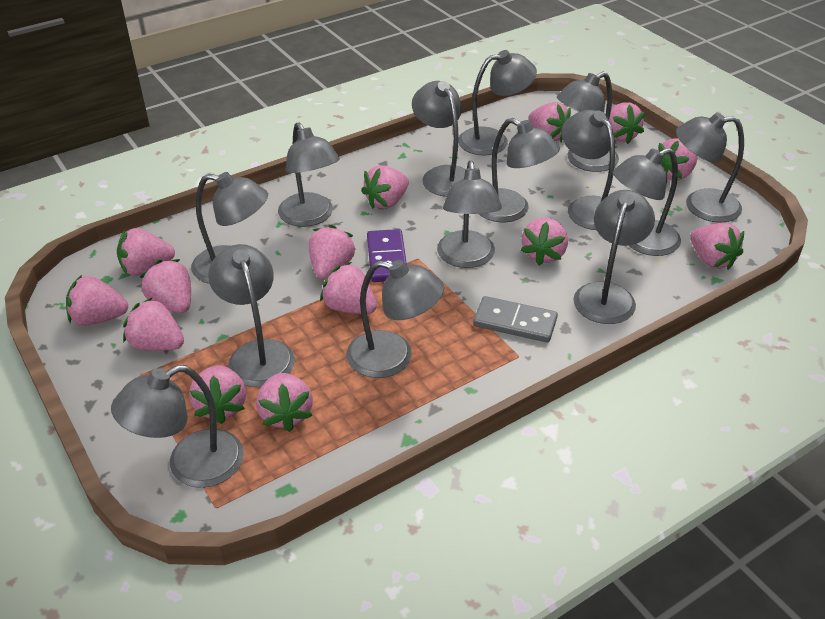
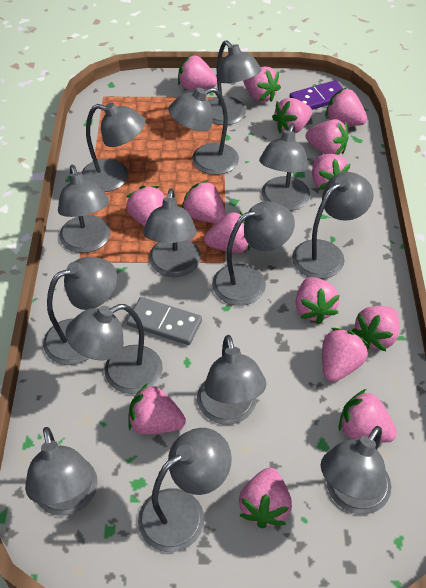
pink strawberry: [66,275,128,326] [117,228,175,276] [123,297,184,351] [140,259,191,313] [189,365,246,424] [256,373,313,432] [309,225,356,280] [320,262,377,314] [361,165,409,209] [520,218,568,266] [528,102,571,142] [609,103,645,144] [658,138,698,180] [690,223,744,270] = 14 -> [126,186,165,227] [128,383,186,435] [178,55,217,90] [182,180,226,223] [204,210,251,253] [239,468,292,529] [243,67,281,102] [272,98,312,133] [295,277,340,324] [306,119,349,155] [312,154,350,190] [322,328,368,382] [325,88,367,126] [339,389,397,442] [352,306,400,351] = 15

